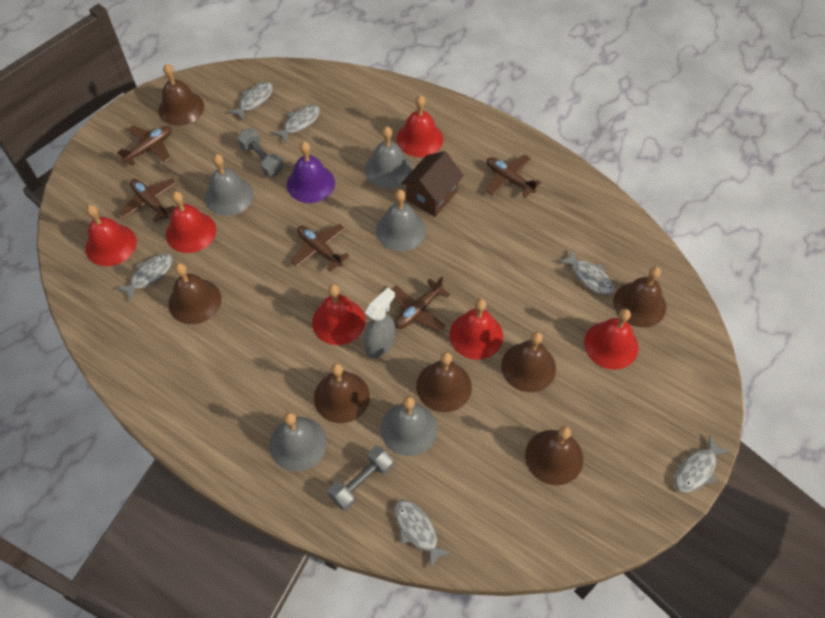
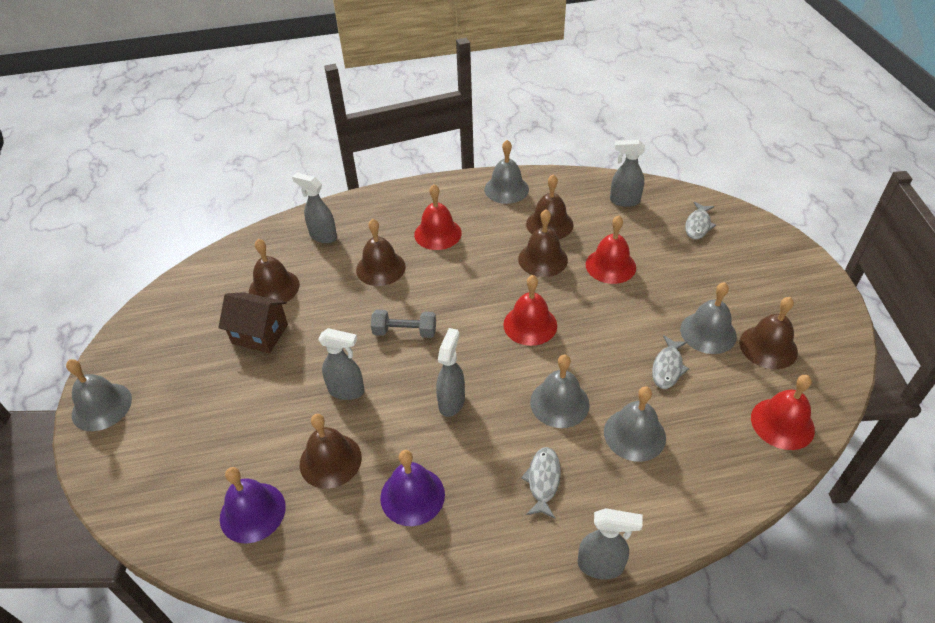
brown bell: [158,64,204,126] [169,263,221,324] [314,363,370,423] [416,352,472,412] [501,332,556,392] [525,426,583,485] [613,266,666,328] = 7 -> [249,239,300,302] [300,414,362,489] [356,219,406,286] [518,209,568,277] [526,174,574,239] [739,297,798,369] = 6
brown plane: [117,125,172,166] [119,178,177,222] [291,224,350,271] [391,277,450,332] [486,155,541,198] = 5 -> none = 0
grey dumbbell: [238,129,284,177] [328,446,393,511] = 2 -> [371,309,436,338] = 1
grey fish: [116,253,173,301] [228,82,273,121] [271,105,320,144] [394,500,452,569] [558,250,614,295] [674,435,730,493] = 6 -> [521,447,561,519] [652,335,689,389] [685,202,716,240] = 3
grey spray bottle: [364,288,395,358] = 1 -> [292,173,337,243] [318,328,365,400] [436,328,465,417] [578,508,643,580] [610,140,645,207] = 5
purple bell: [287,141,335,203] = 1 -> [220,467,286,544] [380,450,445,526] = 2
red bell: [85,205,137,266] [166,191,216,253] [312,284,365,345] [397,95,443,157] [449,299,503,360] [584,309,638,370] = 6 -> [414,184,462,250] [503,275,557,346] [586,215,636,284] [751,375,815,450] = 4

